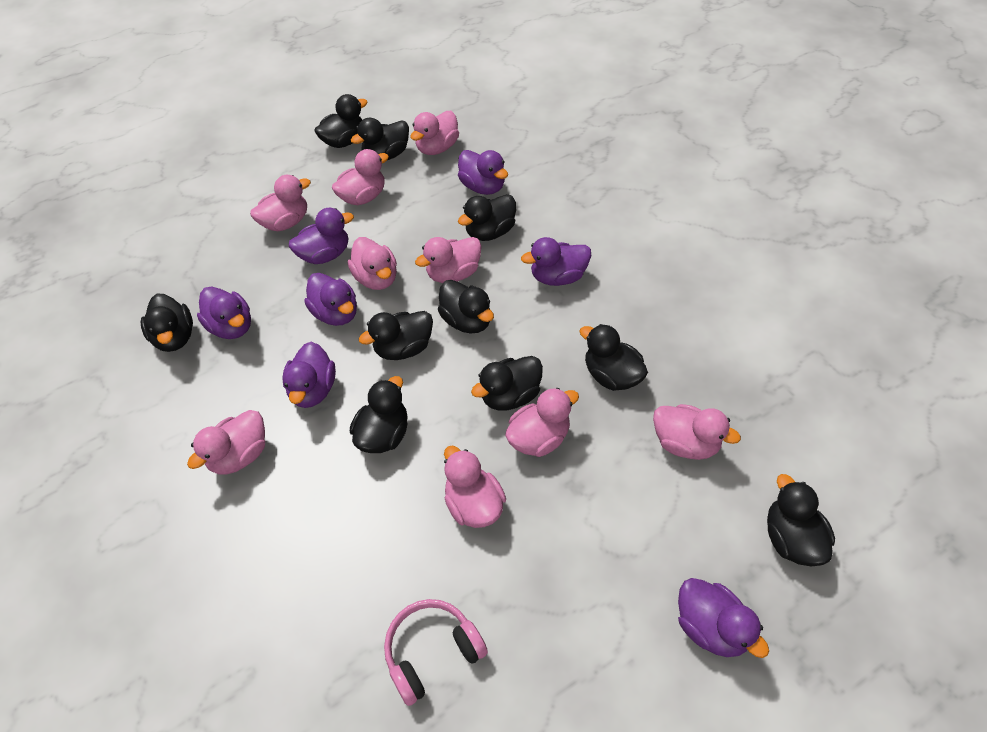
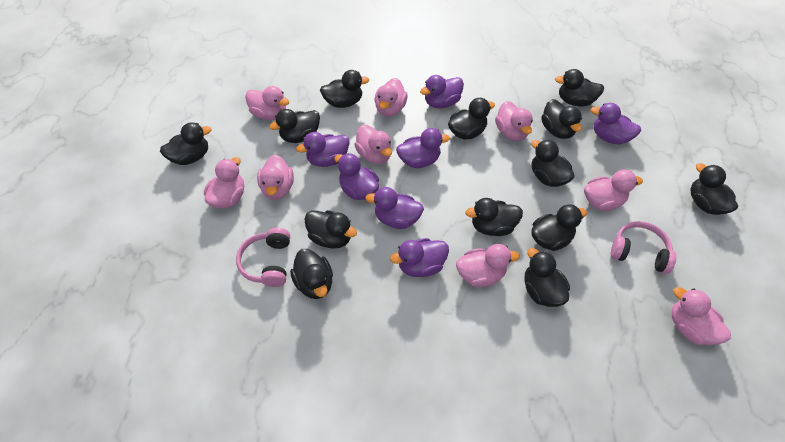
black duck: [141,294,193,352] [314,94,368,148] [350,376,408,453] [351,118,409,160] [359,311,433,360] [438,280,494,333] [458,194,516,241] [471,356,543,410] [579,324,648,391] [767,474,835,566] = 10 -> [160,123,212,165] [269,109,320,143] [290,249,333,299] [304,210,357,249] [320,70,370,108] [448,98,495,140] [465,198,523,236] [524,248,570,307] [531,140,575,187] [531,205,587,251] [541,99,582,139] [555,69,604,106] [690,163,738,215] = 13
pink headphones: [384,599,488,706] = 1 -> [236,228,290,287] [611,221,676,274] = 2

